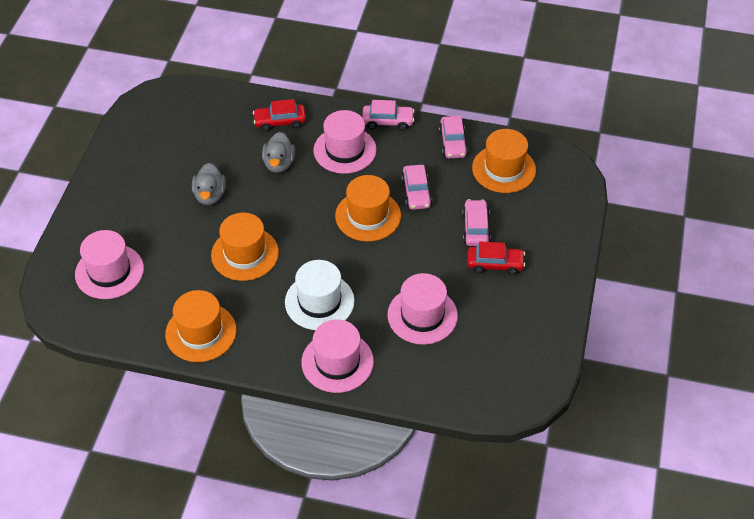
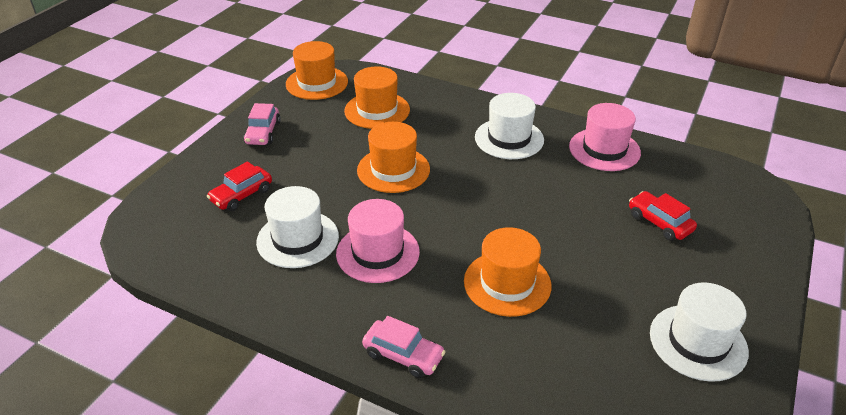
grey duck: [192,163,226,205] [262,132,295,173] = 2 -> none = 0
pink car: [362,100,415,130] [401,165,432,210] [439,116,468,158] [462,199,491,246] = 4 -> [244,103,281,145] [362,316,446,378] = 2
pink hat: [75,230,144,299] [301,319,374,393] [314,110,377,174] [387,273,458,345] = 4 -> [336,199,420,283] [569,103,641,171] = 2
white hat: [285,260,355,330] = 1 -> [256,186,339,268] [475,93,544,159] [650,282,749,382] = 3

